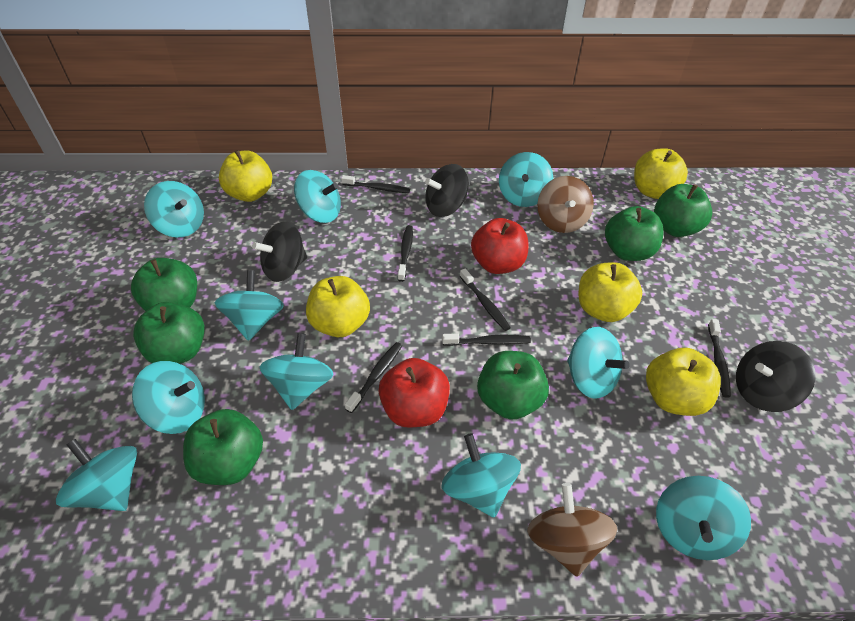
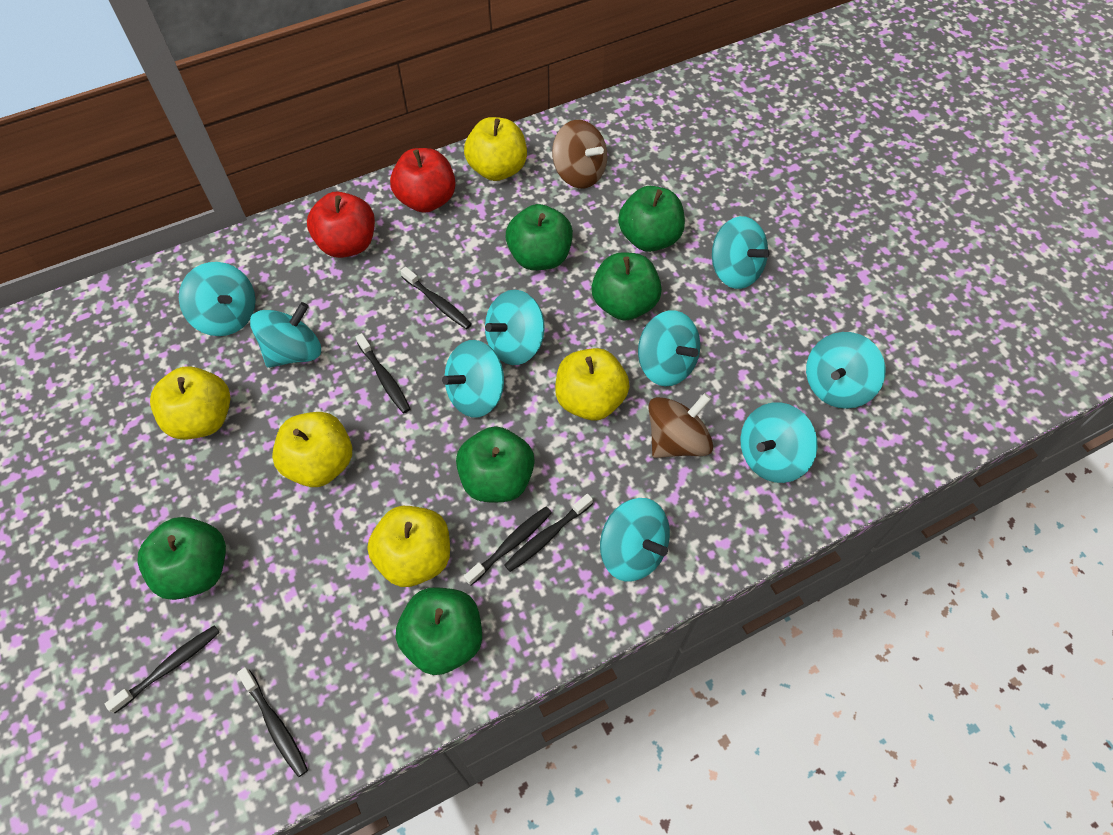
black spinning top: [252,221,307,282] [425,164,469,217] [736,341,816,412] = 3 -> none = 0
turquoise spinning top: [56,439,137,511] [132,361,205,434] [144,181,204,237] [215,270,284,341] [260,333,334,410] [294,170,341,223] [441,433,521,518] [499,152,553,207] [567,327,630,399] [656,476,751,560] = 10 -> [179,262,256,336] [250,302,321,368] [442,340,504,418] [485,290,545,365] [600,498,670,582] [638,310,700,386] [712,216,769,289] [740,402,817,483] [806,332,886,409] = 9

